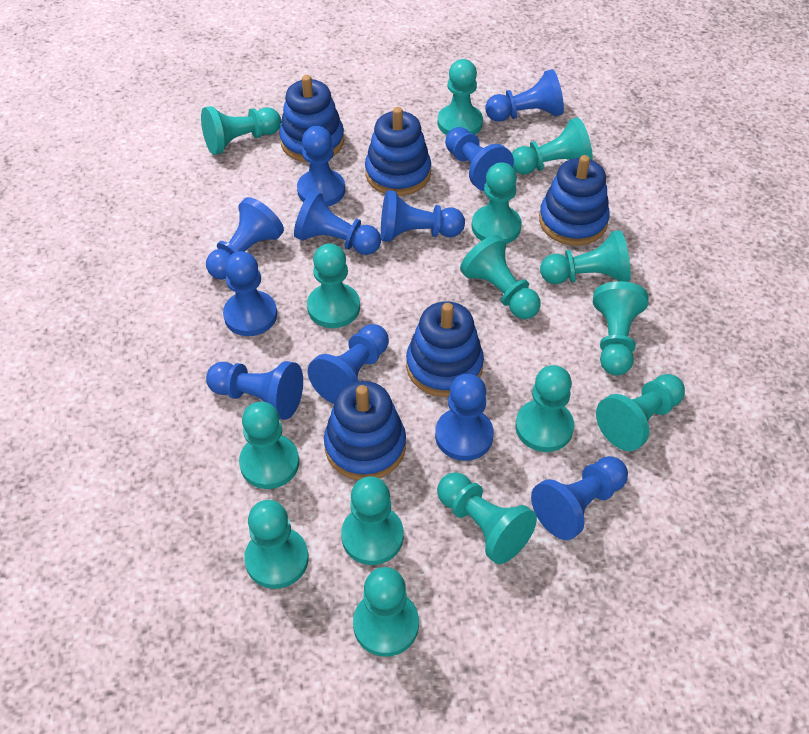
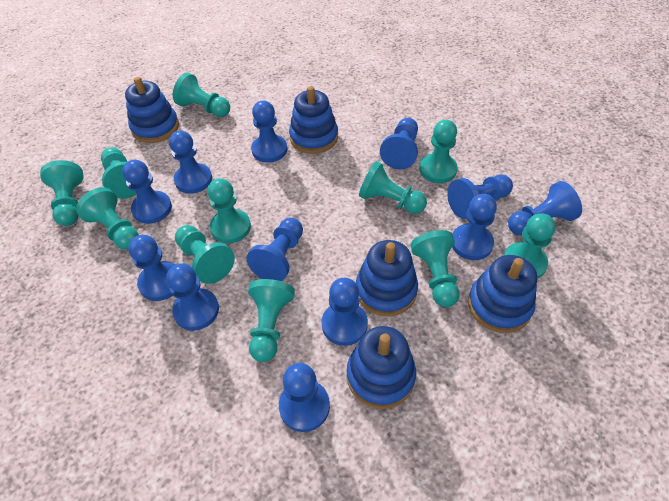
blue pawn: [206,197,284,279] [206,361,303,420] [223,251,277,336] [294,190,381,255] [297,126,345,206] [308,324,389,404] [381,190,465,242] [435,374,494,461] [445,127,514,191] [485,69,564,122] [531,456,628,540] = 11 -> [122,160,172,224] [128,235,175,301] [166,263,219,331] [169,130,212,194] [246,218,303,281] [251,101,287,163] [279,363,330,432] [322,278,368,346] [380,118,418,169] [447,175,513,219] [452,194,497,260] [508,181,582,235] = 12
turquoise pawn: [201,106,281,155] [239,402,299,489] [244,500,309,589] [307,243,360,328] [341,476,404,565] [353,567,419,657] [437,473,537,564] [438,59,483,135] [460,235,541,319] [472,162,522,244] [512,117,592,175] [515,365,574,452] [540,230,631,284] [593,281,649,376] [596,374,685,451] = 15 -> [40,160,84,226] [76,187,139,250] [101,147,136,199] [173,72,230,117] [175,225,235,284] [207,178,251,243] [248,279,295,362] [359,161,427,214] [410,230,460,307] [419,120,458,183] [503,213,556,279] = 11

